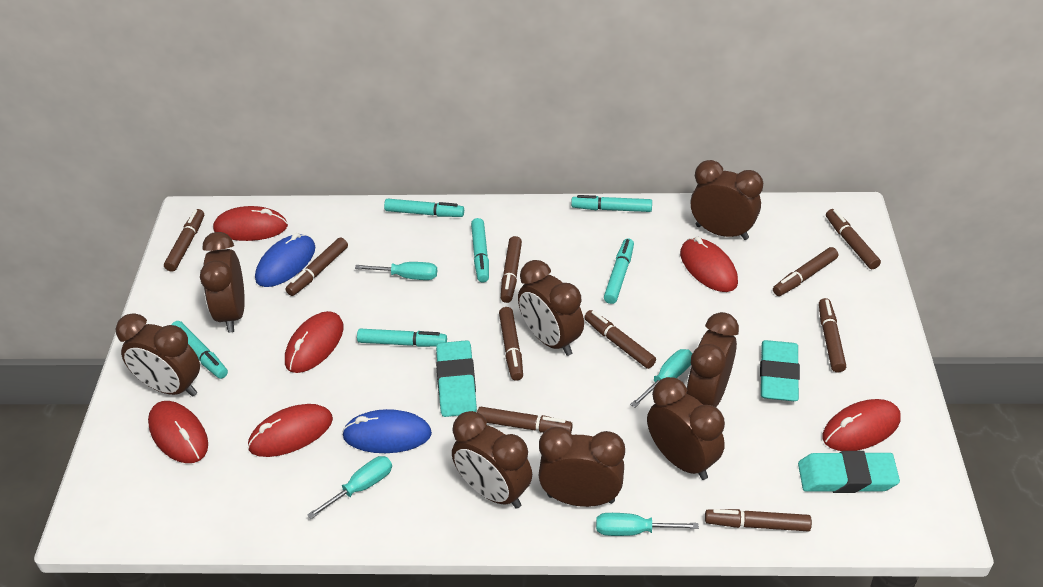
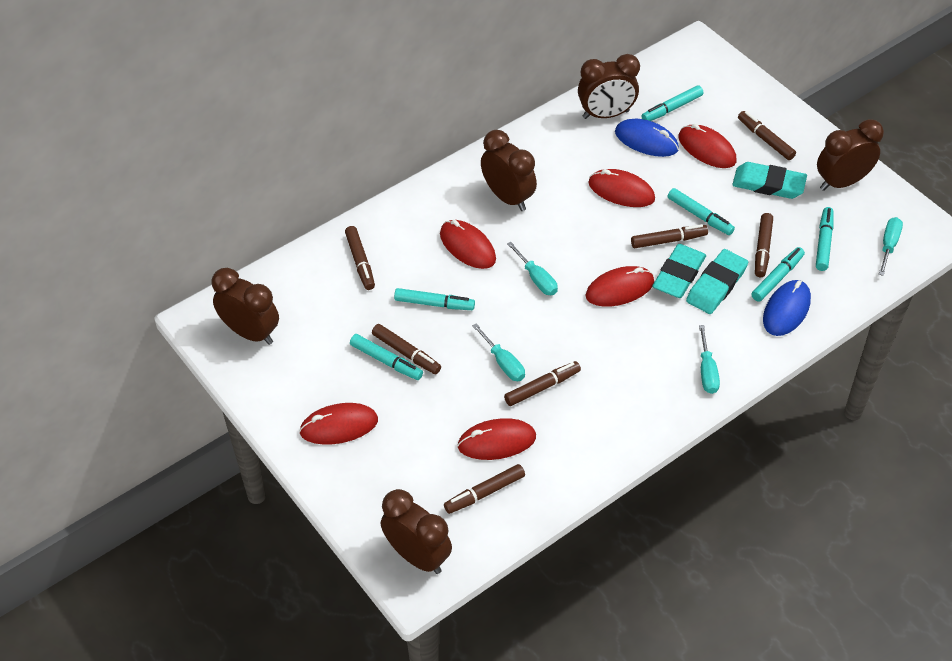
brown clock: [115,313,200,397] [200,232,245,333] [452,411,532,509] [518,260,584,356] [538,427,625,507] [647,377,725,480] [686,312,739,407] [691,160,763,240] = 8 -> [211,268,279,345] [381,489,452,574] [481,130,537,211] [578,54,640,119] [817,119,884,191] = 5
brown marker: [164,209,204,272] [286,237,348,296] [477,407,573,433] [499,307,523,381] [501,236,522,303] [584,310,656,369] [705,509,812,531] [773,247,838,296] [819,298,846,372] [826,209,881,269] = 10 -> [345,226,375,290] [372,324,441,374] [444,464,525,514] [504,361,581,406] [631,224,708,248] [738,111,796,160] [755,213,773,277] = 7

